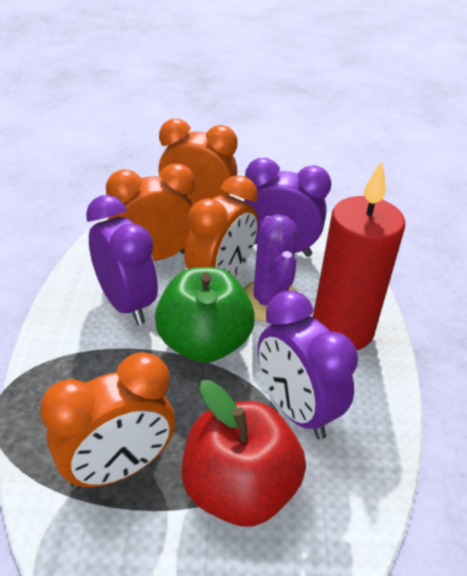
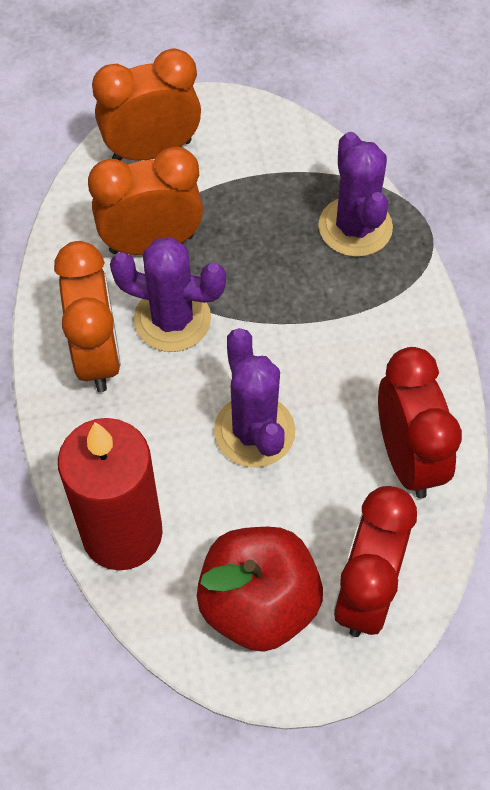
green apple: [155,267,255,363] = 1 -> none = 0
orange clock: [40,352,175,490] [106,163,195,261] [158,119,237,205] [184,175,258,277] = 4 -> [54,241,121,392] [88,147,203,255] [92,48,201,161] = 3
purple cactus: [243,214,299,322] = 1 -> [110,237,226,352] [214,328,295,468] [318,132,393,257] = 3
purple clock: [86,195,158,325] [244,158,331,257] [258,291,358,440] = 3 -> none = 0
red clock: none = 0 -> [334,486,417,637] [378,347,462,499] = 2

